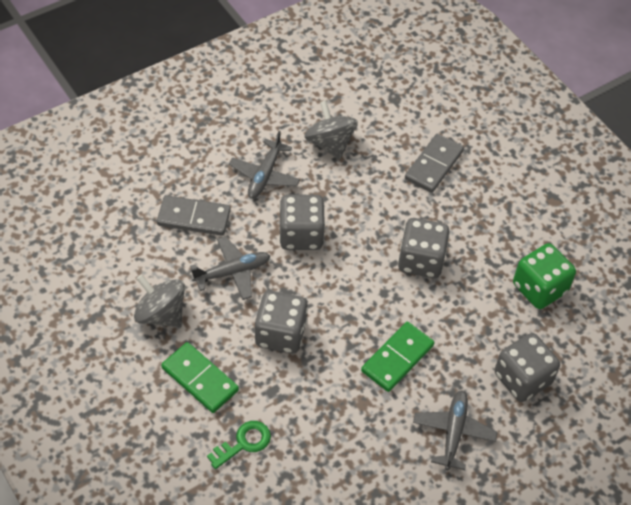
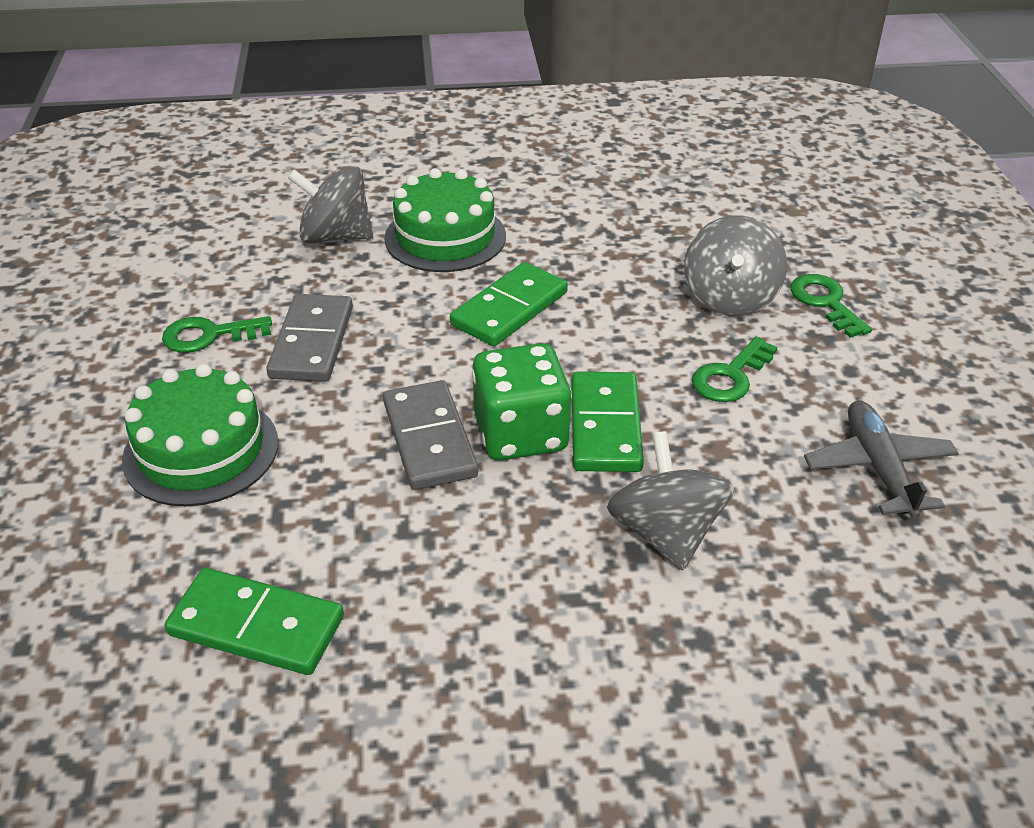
green cake: none = 0 -> [122,364,278,506] [384,168,506,272] = 2
green domino: [161,342,239,413] [361,322,434,392] = 2 -> [165,568,344,675] [450,262,568,346] [571,371,644,472] = 3
green key: [207,421,271,469] = 1 -> [162,316,272,353] [692,337,777,402] [790,274,872,338] = 3
grey dice: [255,291,308,354] [279,195,325,250] [398,218,450,278] [494,333,560,402] = 4 -> none = 0
grey plane: [190,236,270,300] [229,131,300,199] [413,390,497,470] = 3 -> [804,401,959,519] = 1
grey spinning top: [134,274,185,328] [304,100,358,160] = 2 -> [288,166,373,244] [607,431,734,571] [684,215,787,316] = 3

